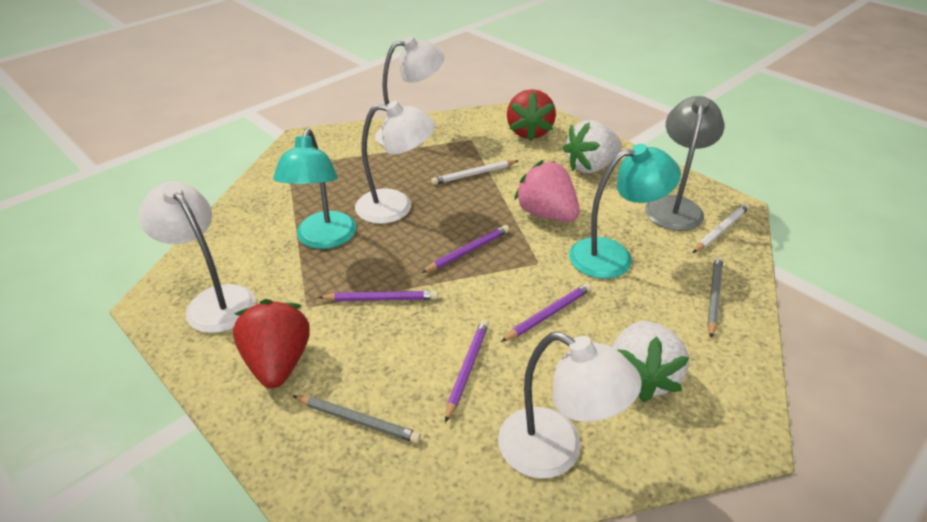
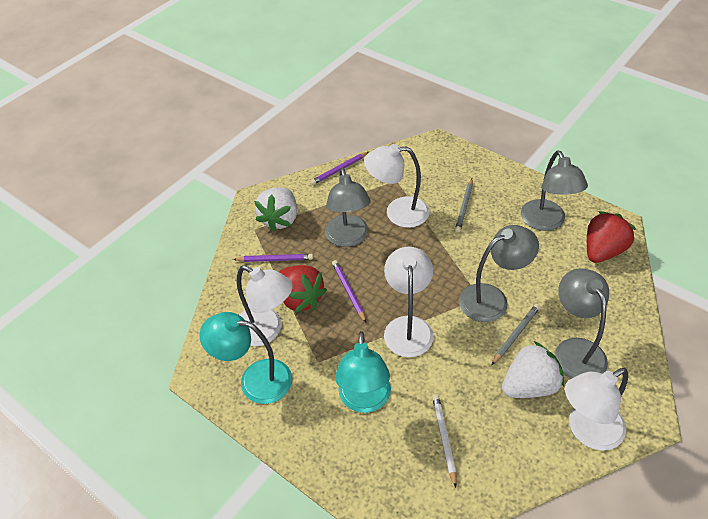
grey lamp: [645,96,724,231] = 1 -> [325,168,371,247] [459,225,539,322] [521,150,588,231] [555,268,609,379] = 4
pink strawberry: [514,160,580,222] = 1 -> none = 0
purple pencil: [318,291,438,302] [421,225,509,273] [445,319,489,423] [501,283,592,342] = 4 -> [233,254,313,262] [310,152,369,185] [332,260,366,323] = 3
white pencil: [431,160,519,185] [693,203,749,253] = 2 -> [432,395,457,488] = 1

